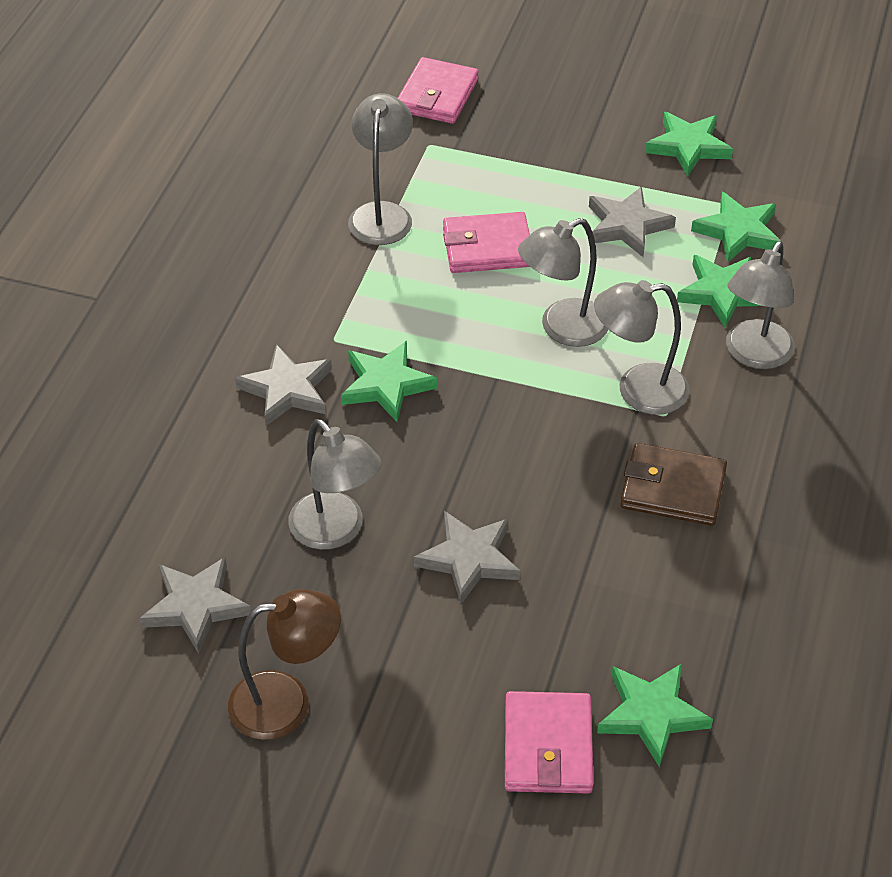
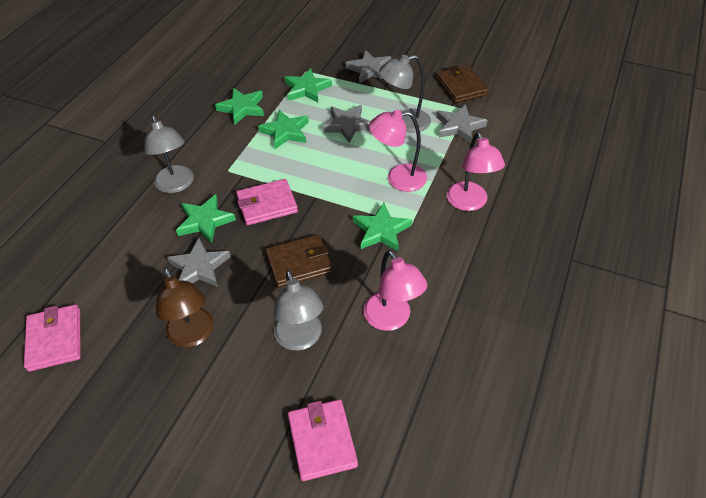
brown wallet: [621,443,727,526] = 1 -> [266,234,333,288] [436,65,488,103] = 2
grey lamp: [288,419,381,550] [348,93,413,245] [518,218,608,347] [594,280,689,415] [726,241,795,369] = 5 -> [144,115,194,193] [273,270,323,351] [379,55,431,133] = 3
pink lamp: none = 0 -> [363,250,427,331] [369,109,427,192] [447,132,505,211] = 3

